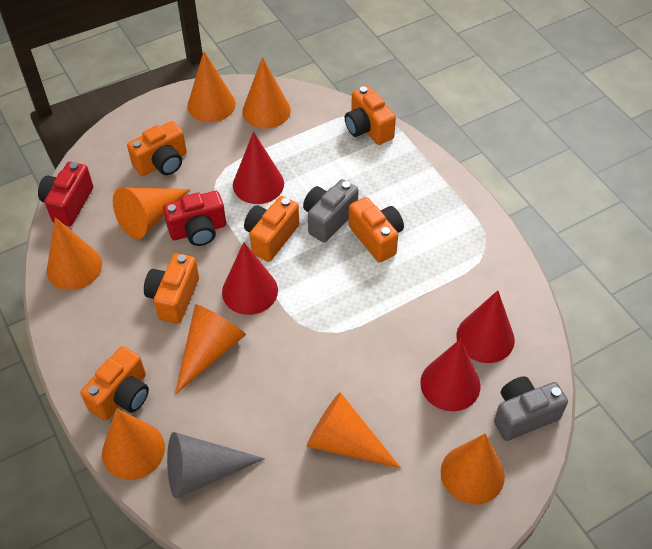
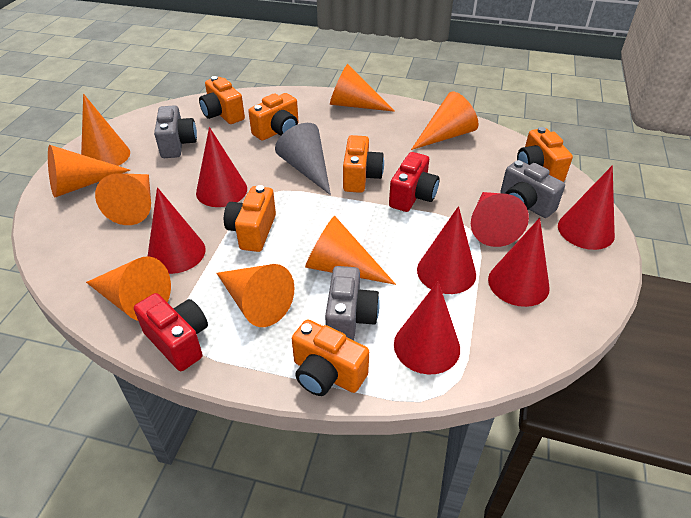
grey camera: [303,179,359,243] [494,376,568,441] = 2 -> [154,105,197,158] [325,266,380,340] [501,160,565,218] = 3
red cone: [222,242,278,315] [233,132,284,204] [420,339,480,411] [456,290,515,363] = 4 -> [147,187,206,274] [196,127,247,207] [394,281,460,375] [417,206,476,294] [471,192,529,247] [488,218,550,307] [558,165,615,250] = 7

